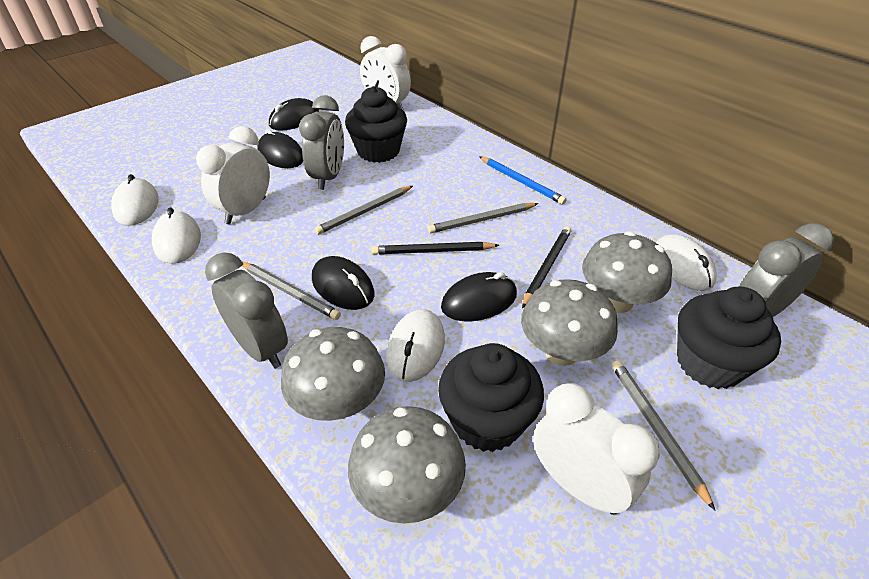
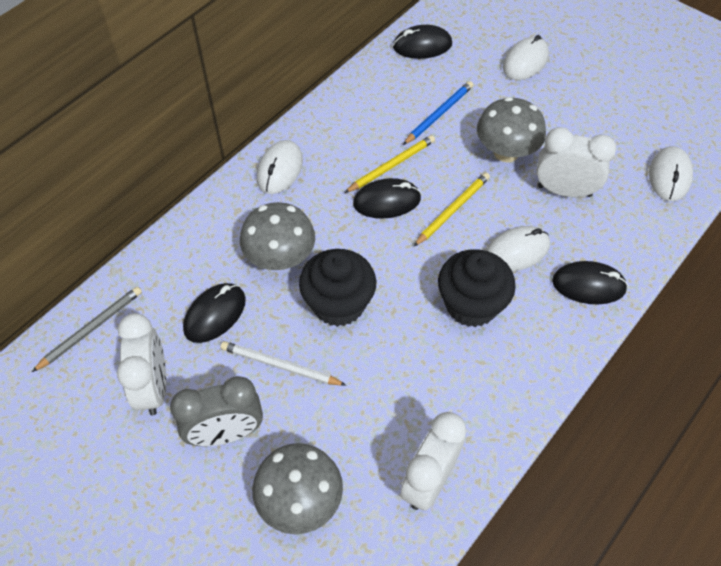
black cupcake: [345,86,407,163] [438,343,544,452] [677,287,781,389] = 3 -> [299,249,376,327] [438,249,516,327] = 2
black pencil: [371,242,499,255] [522,226,571,309] = 2 -> none = 0
grey clock: [205,252,288,369] [299,95,344,190] [739,223,834,317] = 3 -> [170,376,263,446] = 1
grey mushroom: [281,327,385,421] [348,406,466,524] [521,279,618,366] [582,231,672,313] = 4 -> [240,202,315,270] [252,443,343,534] [477,97,546,162] = 3
grey pencil: [242,262,341,320] [314,186,413,235] [428,203,538,233] [612,360,716,511] = 4 -> [32,287,142,372] = 1
white pencil: none = 0 -> [221,341,346,386] = 1
yellow pencil: none = 0 -> [345,135,435,193] [413,172,490,247] = 2

